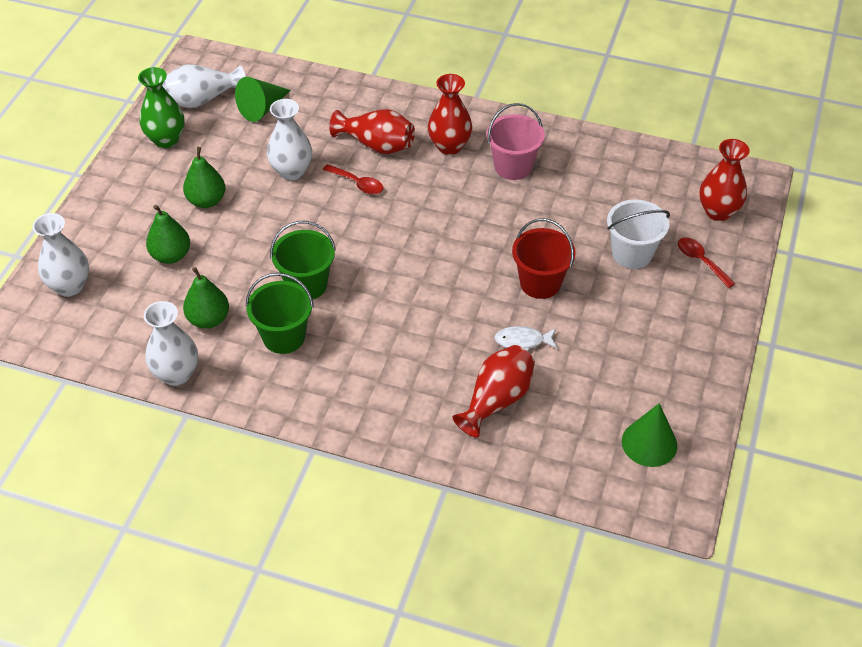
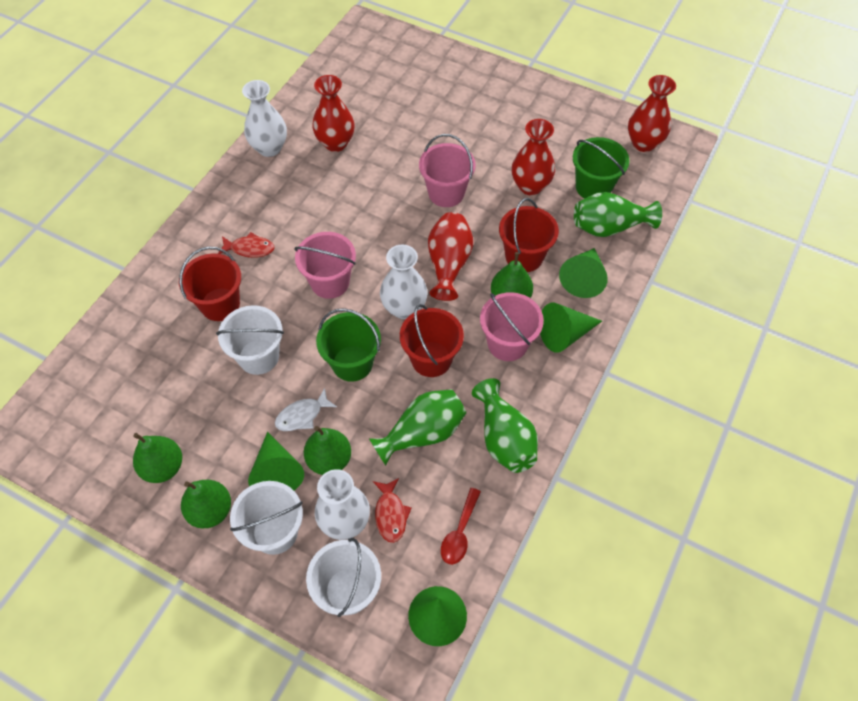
green cone: [235,77,291,122] [622,403,677,467] = 2 -> [248,432,304,491] [408,586,467,646] [540,303,602,353] [559,248,608,298] = 4
green pear: [146,205,190,264] [183,147,225,208] [183,267,229,329] = 3 -> [133,433,182,483] [181,480,231,528] [304,426,351,475] [491,252,533,298] = 4
green vase: [138,67,185,148] = 1 -> [369,389,466,466] [472,378,538,473] [574,192,662,237] = 3
pink bucket: [486,103,545,180] = 1 -> [294,232,356,299] [419,134,476,207] [480,292,544,361] = 3
red bucket: [512,218,576,299] = 1 -> [179,246,241,321] [400,304,464,377] [499,198,559,272] = 3
red fish: none = 0 -> [218,232,274,258] [373,478,412,543] = 2
red spoon: [323,164,383,194] [678,237,736,288] = 2 -> [441,488,481,565] = 1
white bucket: [607,199,670,269] = 1 -> [216,305,284,375] [230,481,303,555] [306,538,381,617] = 3
white vase: [33,213,89,297] [144,301,198,386] [162,64,246,108] [267,99,312,180] = 4 -> [242,80,287,157] [315,469,370,540] [380,245,428,319] = 3

